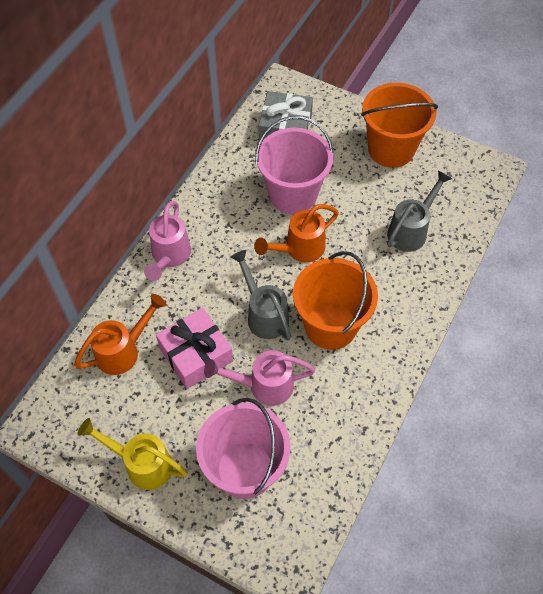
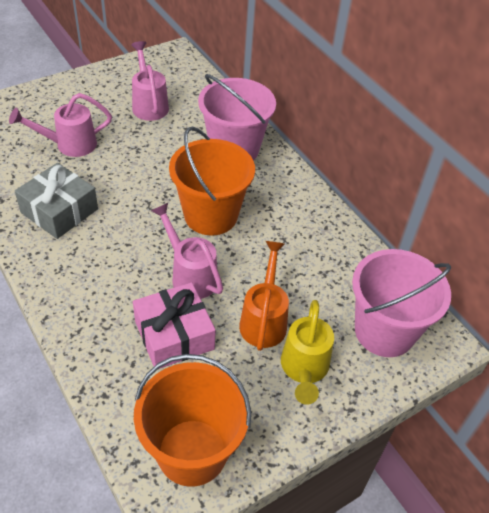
grey watering can: [230,250,291,340] [387,170,452,252] = 2 -> none = 0
orange watering can: [74,294,166,375] [254,204,339,262] = 2 -> [239,241,289,351] = 1
pink watering can: [144,201,191,281] [204,350,315,406] = 2 -> [9,93,112,157] [131,41,169,121] [151,203,223,299] = 3

